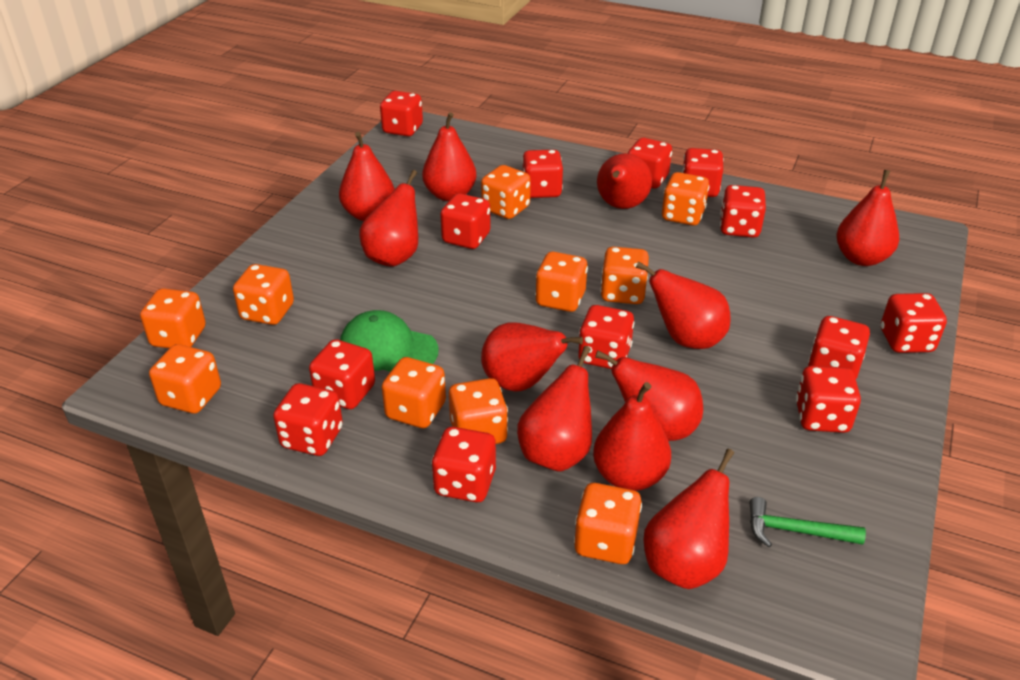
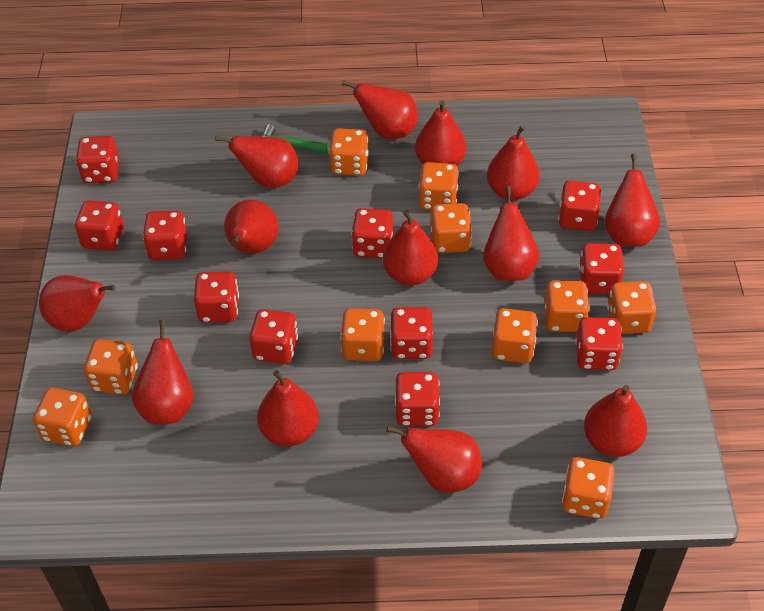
green cap: [340,310,439,372] = 1 -> none = 0
red dice: [273,383,343,456] [309,339,375,409] [380,91,423,136] [431,427,496,502] [440,193,491,249] [522,150,563,198] [578,305,635,369] [628,138,672,188] [682,148,724,197] [720,185,766,238] [796,366,861,433] [808,316,870,379] [881,293,947,353] = 13 -> [75,200,124,251] [76,136,119,183] [143,211,187,260] [194,271,239,323] [249,309,298,364] [351,208,393,258] [390,307,433,359] [395,372,440,426] [558,181,601,231] [575,317,623,370] [579,243,624,294] = 11
red pear: [339,132,395,221] [359,170,418,267] [422,112,477,201] [481,322,583,392] [517,346,592,472] [593,382,671,491] [595,351,703,441] [597,153,652,209] [635,261,731,349] [643,449,734,589] [836,170,899,266] = 11 -> [39,275,116,332] [132,320,194,424] [215,136,299,188] [224,199,278,254] [257,370,319,446] [342,80,418,139] [383,210,438,286] [386,426,482,493] [415,100,466,166] [483,186,539,281] [487,125,540,200] [584,385,647,457] [604,154,660,247] = 13

